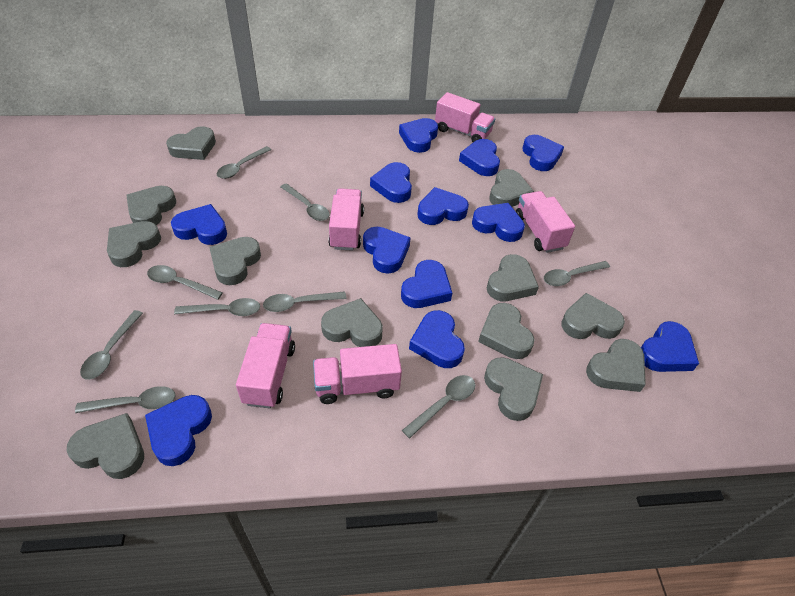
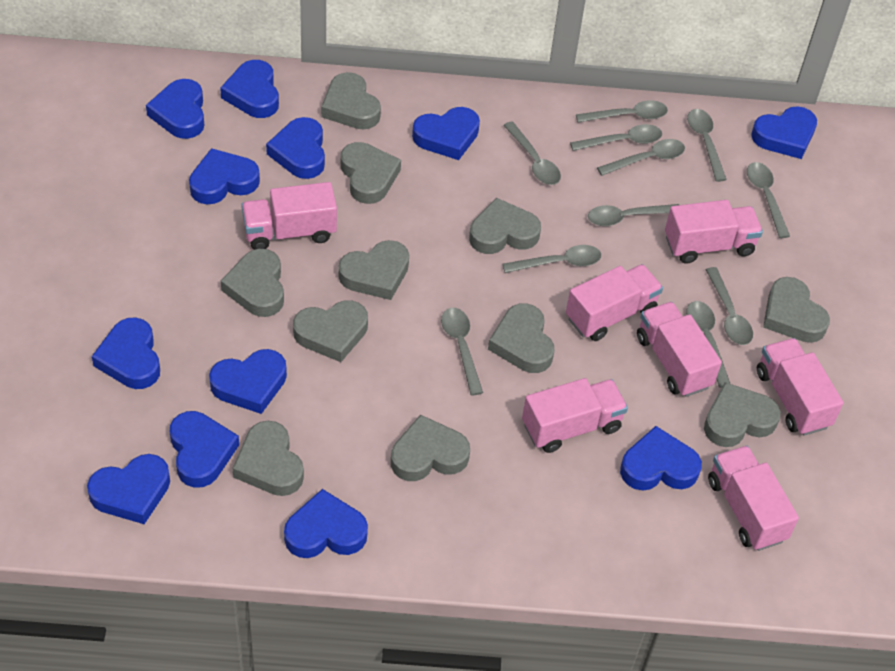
grey heart: [67,413,144,479] [107,221,161,267] [126,186,176,225] [166,127,216,160] [209,237,261,285] [321,298,383,347] [478,303,535,359] [484,357,543,421] [487,254,539,301] [489,169,534,207] [561,293,625,339] [586,339,646,392] = 12 -> [221,249,284,317] [233,421,304,496] [293,300,368,362] [321,72,381,130] [338,240,409,300] [341,142,401,204] [391,415,470,481] [469,198,541,254] [488,303,555,373] [704,382,781,447] [763,277,830,343] = 11
grey spoon: [75,386,175,413] [80,310,143,380] [147,265,223,300] [174,298,260,316] [217,146,271,179] [263,291,347,312] [281,183,330,221] [402,375,475,439] [544,261,610,286] = 9 -> [441,308,483,395] [503,121,561,185] [503,245,601,273] [570,124,662,151] [576,100,668,123] [588,204,679,226] [597,139,685,176] [686,301,730,388] [687,109,727,182] [706,267,753,345] [747,162,790,238] = 11
pink truck: [236,323,295,408] [313,344,402,404] [328,188,364,251] [435,92,495,142] [516,191,575,253] = 5 -> [241,182,337,250] [522,378,628,453] [566,264,663,341] [637,302,722,397] [665,200,763,264] [708,446,799,551] [757,338,844,436] = 7

